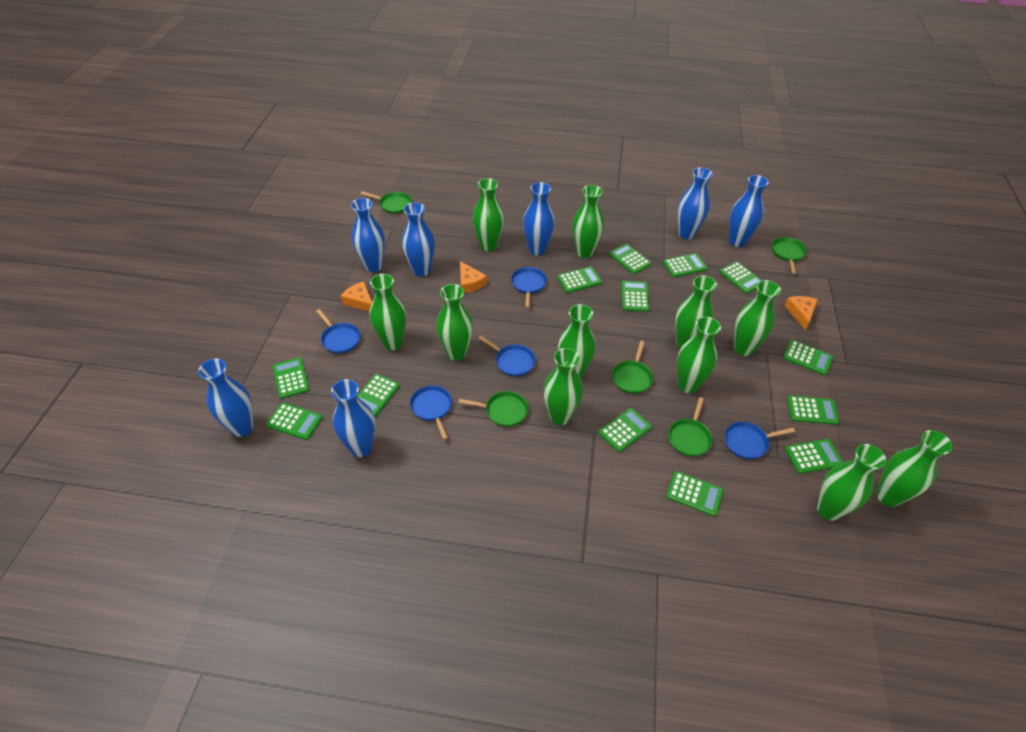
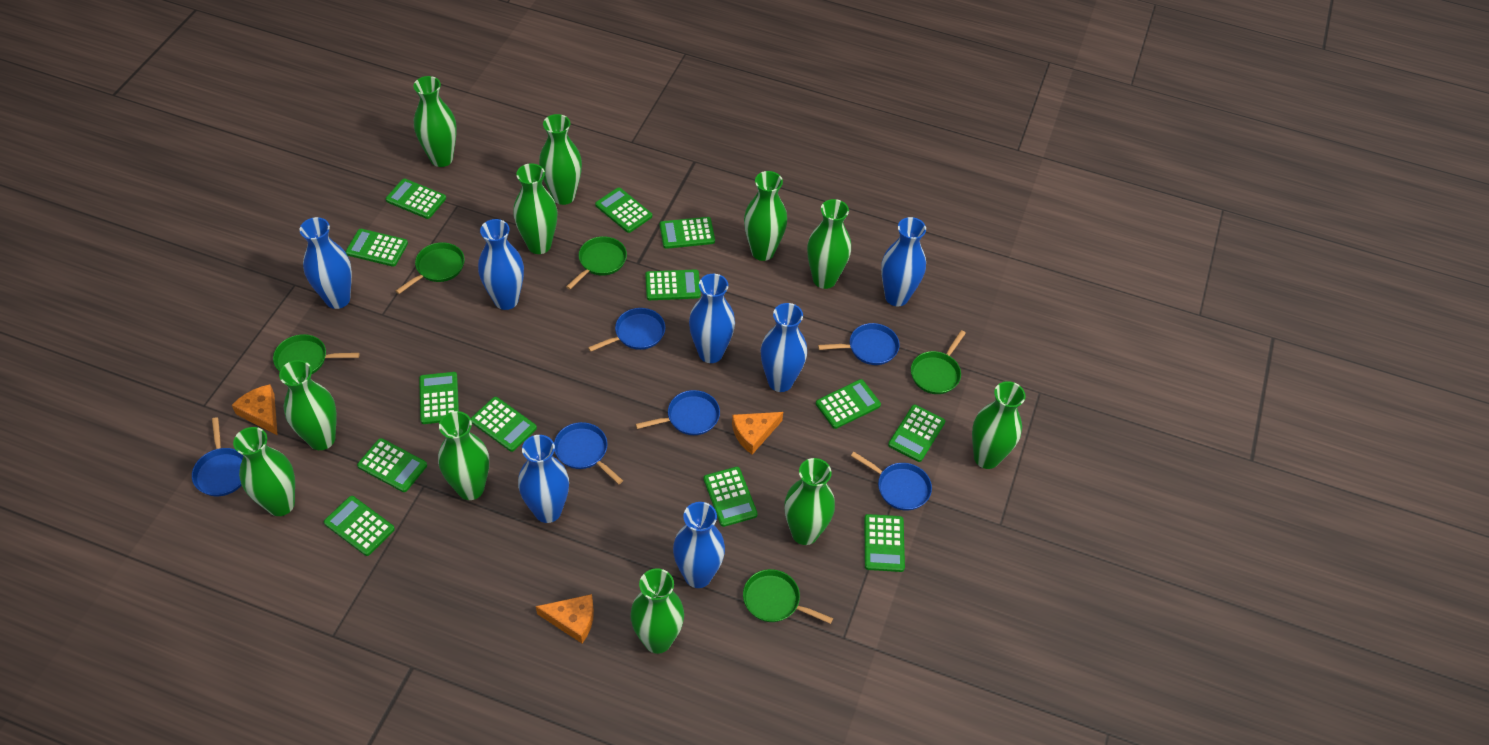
blue pan: [316,309,360,354] [410,385,452,440] [478,336,536,377] [511,267,547,308] [725,421,795,459] = 5 -> [192,417,243,496] [554,422,623,484] [588,308,665,352] [636,390,720,435] [818,323,900,365] [851,452,932,511] = 6

